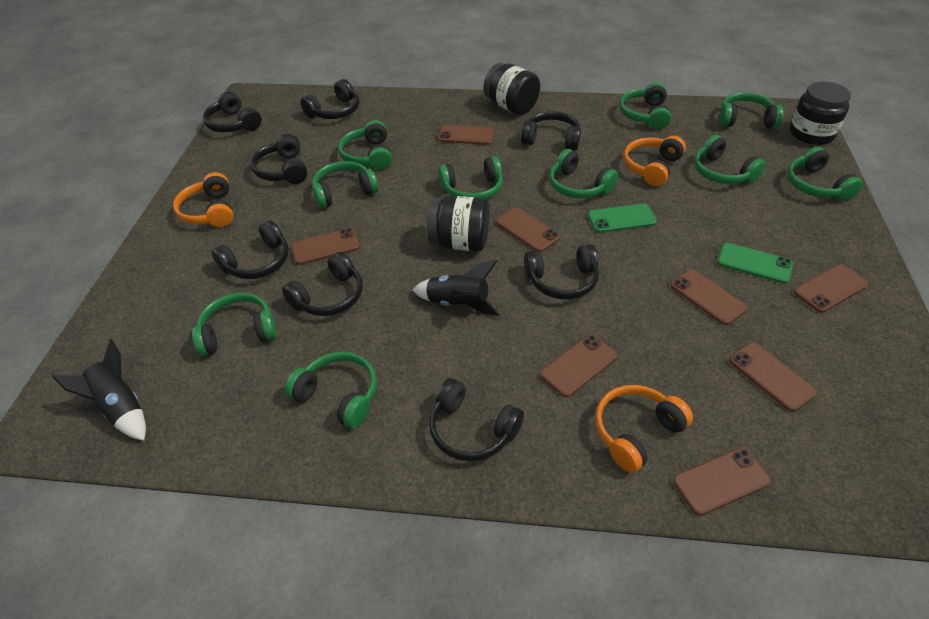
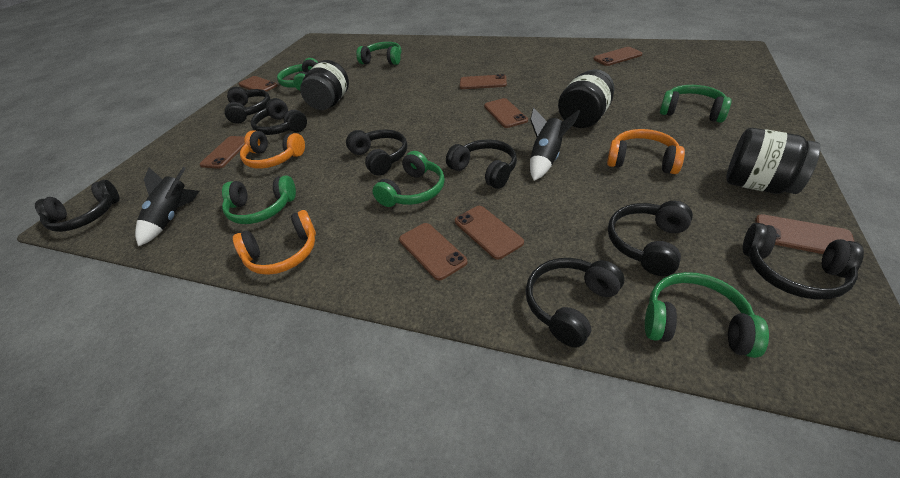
green headphones: [192,293,277,356] [285,352,377,429] [312,161,378,208] [338,120,392,170] [438,156,503,200] [549,149,619,199] [619,83,672,130] [694,135,766,184] [719,92,784,129] [787,146,863,201] = 10 -> [222,175,296,224] [277,58,318,91] [356,42,401,65] [372,151,445,207] [645,272,769,358] [660,85,731,123] = 6
green phone: [588,203,657,233] [717,243,793,284] = 2 -> none = 0

